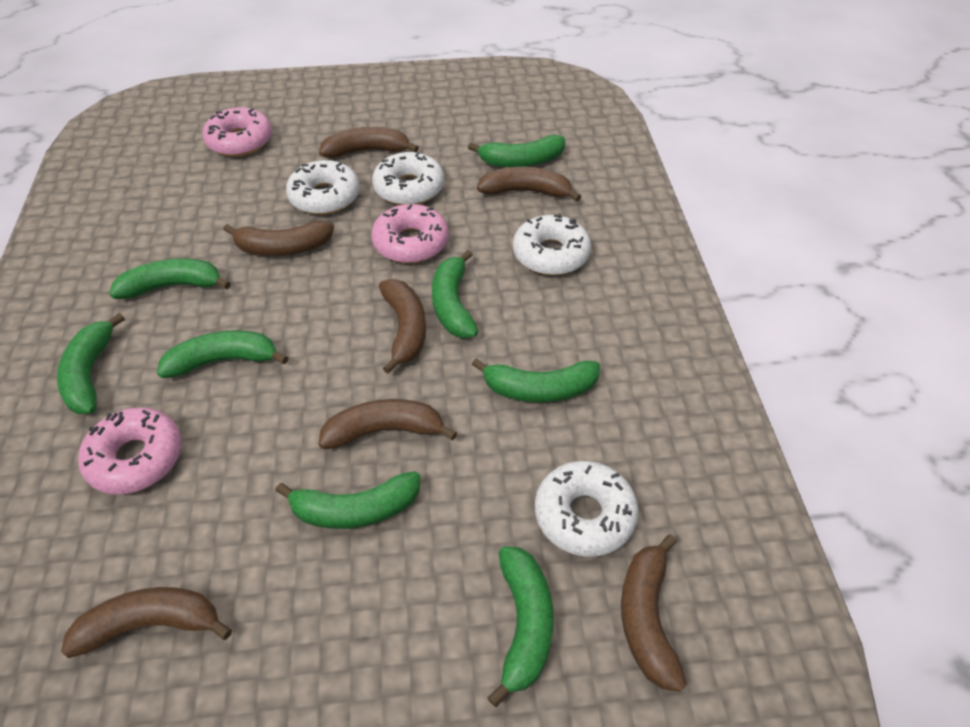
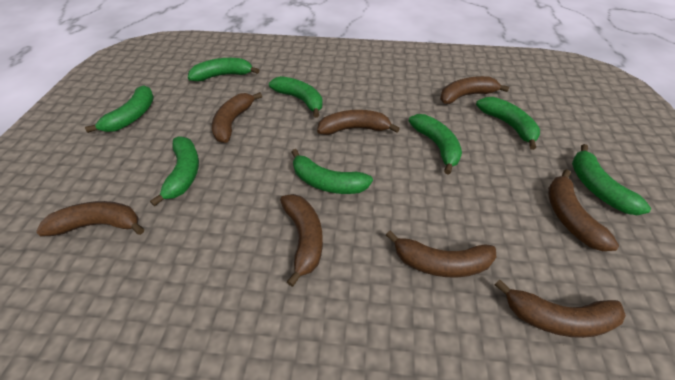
brown banana: [61,587,232,658] [223,221,334,256] [318,399,457,449] [319,127,419,158] [379,279,426,374] [477,167,581,201] [621,534,687,692] = 7 -> [36,201,144,237] [212,92,262,143] [280,194,323,287] [317,110,400,135] [386,231,496,277] [440,76,510,104] [495,280,626,338] [548,169,619,251] = 8
pink donut: [78,408,182,494] [203,107,272,156] [371,204,449,263] = 3 -> none = 0
white donut: [286,160,360,215] [372,152,444,205] [513,213,591,275] [535,461,639,557] = 4 -> none = 0

